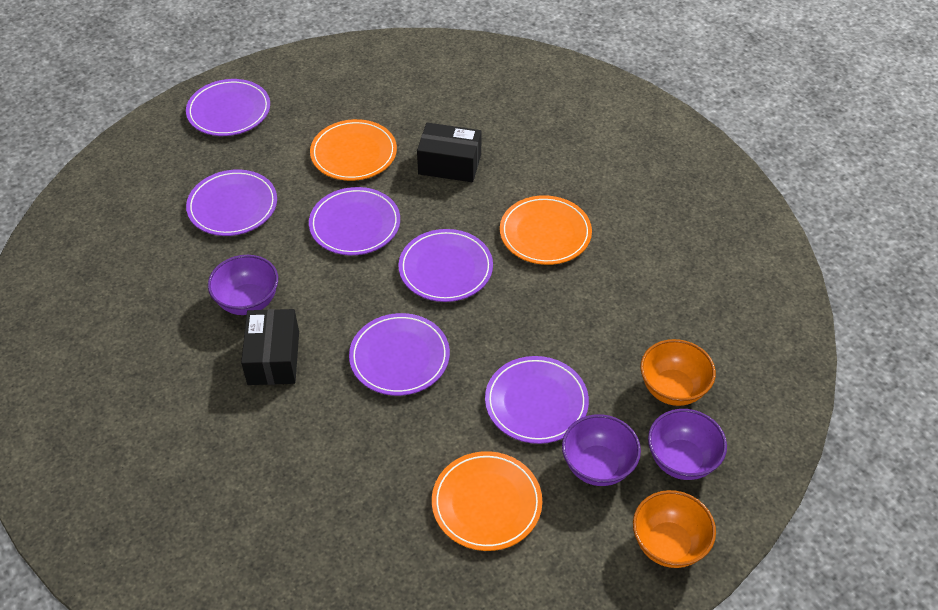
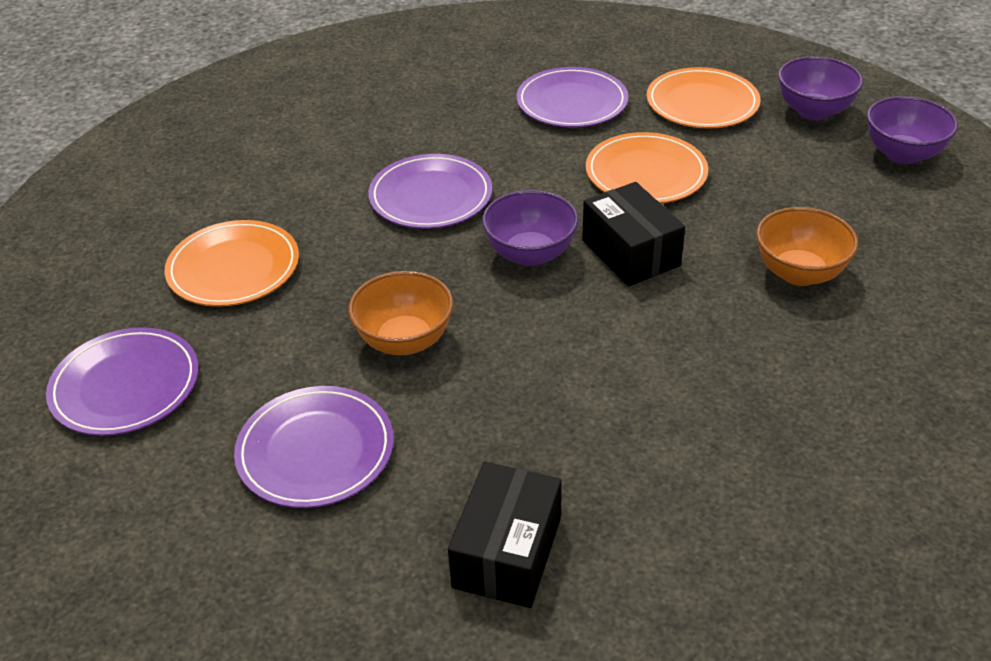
purple plate: [186,79,270,136] [186,169,277,236] [309,187,400,255] [349,313,450,396] [398,229,493,302] [485,356,589,444] = 6 -> [46,327,199,436] [234,386,394,508] [368,154,492,229] [516,67,628,128] = 4

